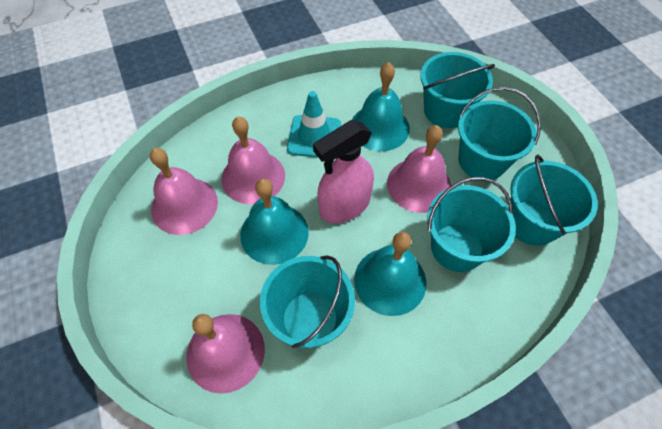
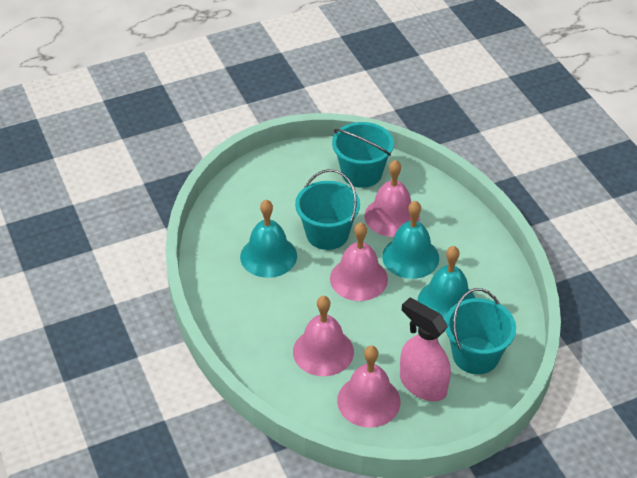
turquoise bucket: [260,255,355,348] [420,52,495,128] [427,177,516,272] [458,87,541,180] [510,155,598,246] = 5 -> [295,169,360,250] [332,122,394,188] [445,288,516,374] = 3
turquoise traffic cone: [287,91,341,158] = 1 -> none = 0

